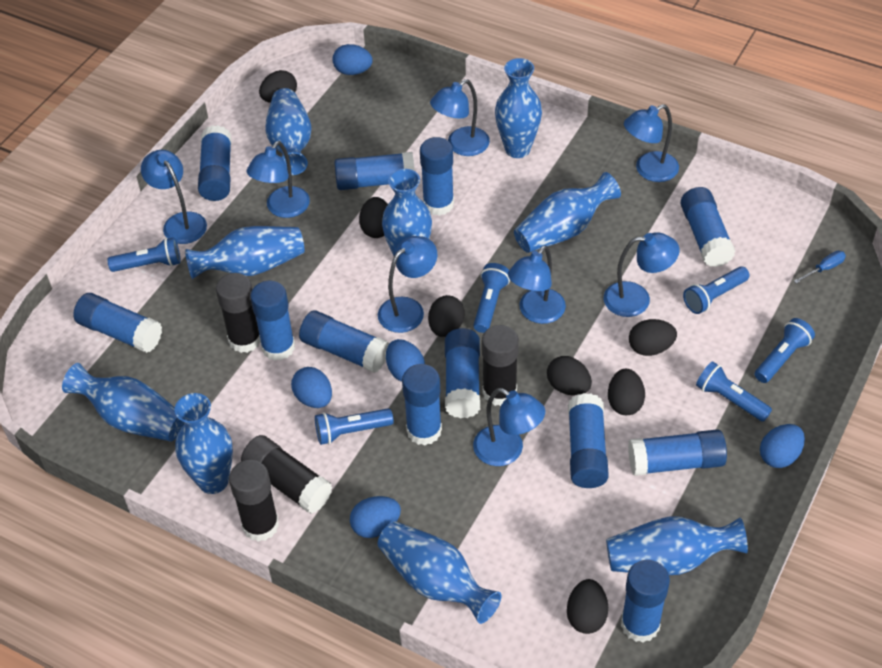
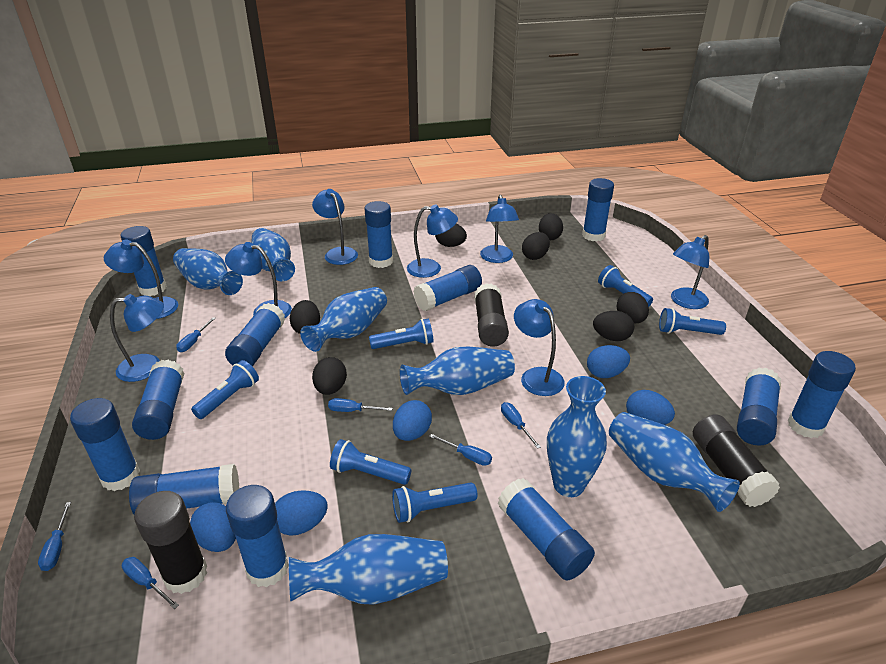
black glue stick: [216,273,261,353] [229,460,279,542] [241,435,332,514] [482,325,519,406] = 4 -> [134,491,207,594] [474,283,509,347] [693,414,780,507] = 3
blue screwdriver: [794,251,846,284] = 1 -> [38,502,71,571] [122,557,179,609] [176,317,216,352] [328,398,393,412] [429,434,492,466] [501,402,541,449] = 6
blue vase: [62,363,184,442] [174,393,233,494] [185,226,305,279] [265,88,312,175] [378,521,502,624] [382,169,432,256] [495,58,542,158] [514,172,621,253] [606,516,748,575] = 9 -> [173,248,243,295] [251,228,295,281] [289,534,448,605] [300,287,387,352] [400,347,515,395] [547,376,607,497] [609,412,740,512] = 7

